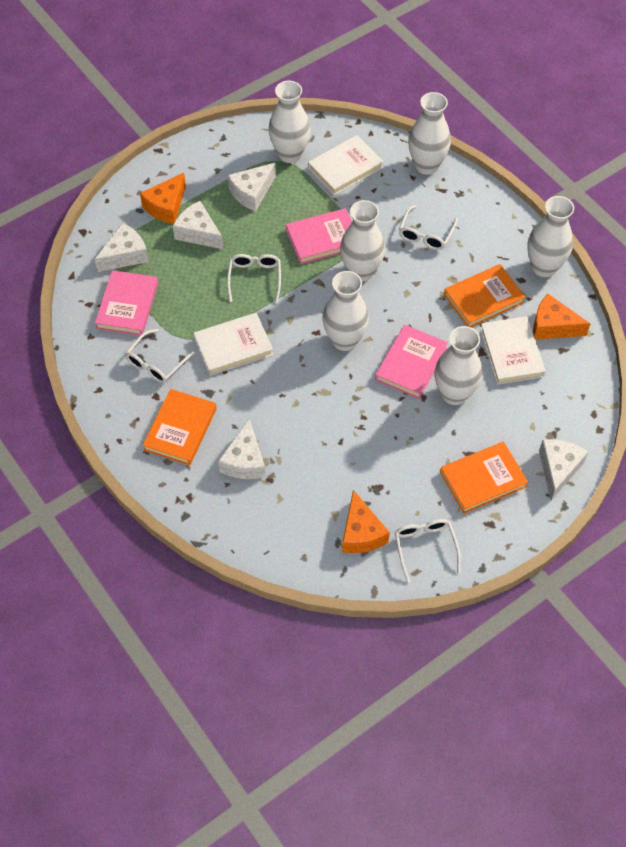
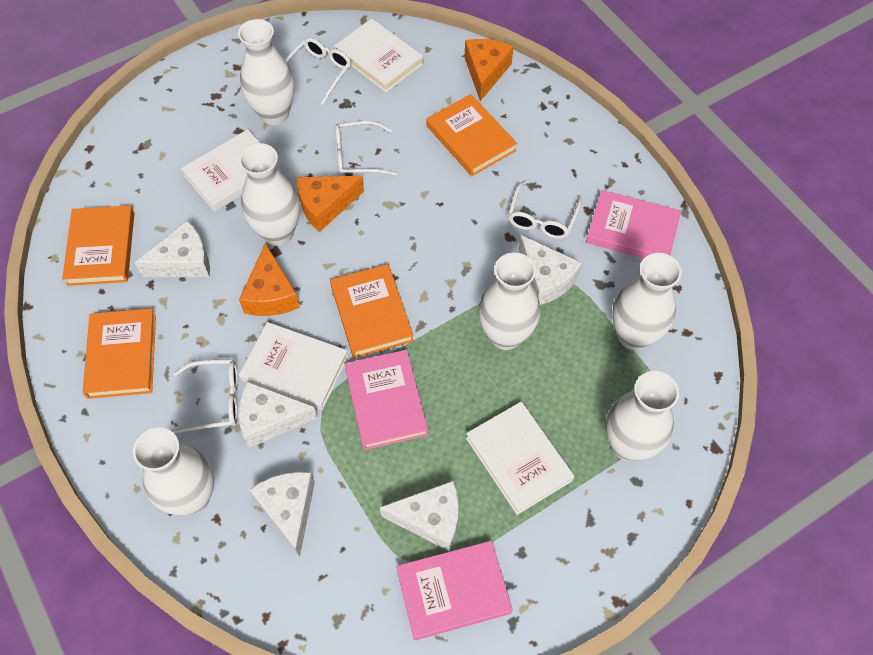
orange book: [143,389,217,466] [440,442,528,514] [444,264,525,327] = 3 -> [62,205,134,286] [83,308,156,399] [330,264,414,358] [427,94,517,176] = 4
white book: [194,313,273,376] [308,135,384,196] [480,316,546,385] = 3 -> [181,129,281,212] [239,322,348,410] [334,18,423,92] [466,402,574,515] = 4

